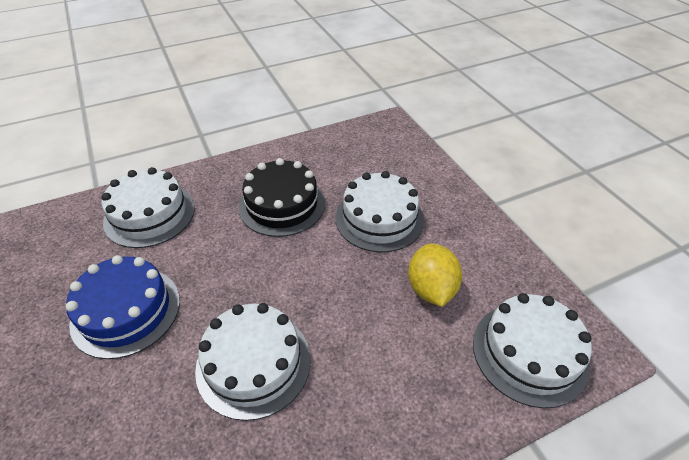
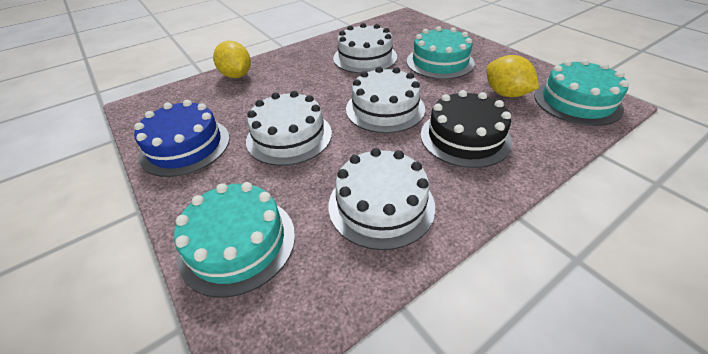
turquoise cake: none = 0 -> [174,182,295,298] [407,26,475,79] [534,59,629,126] = 3
yellow lemon: [408,244,462,307] = 1 -> [213,41,251,78] [486,55,539,97] = 2

